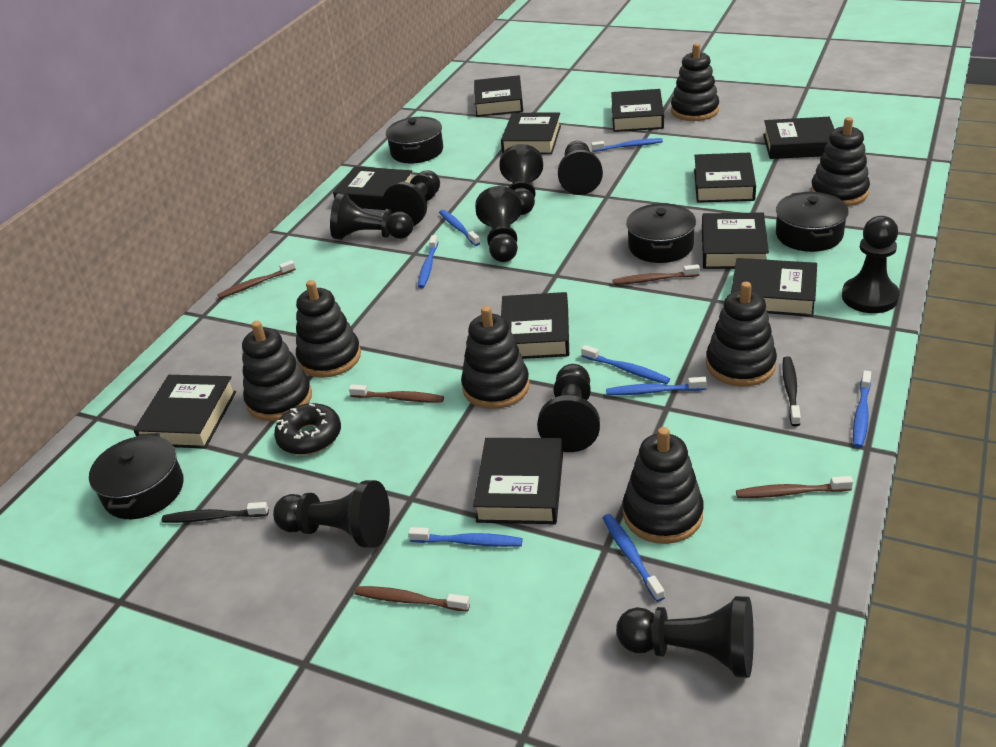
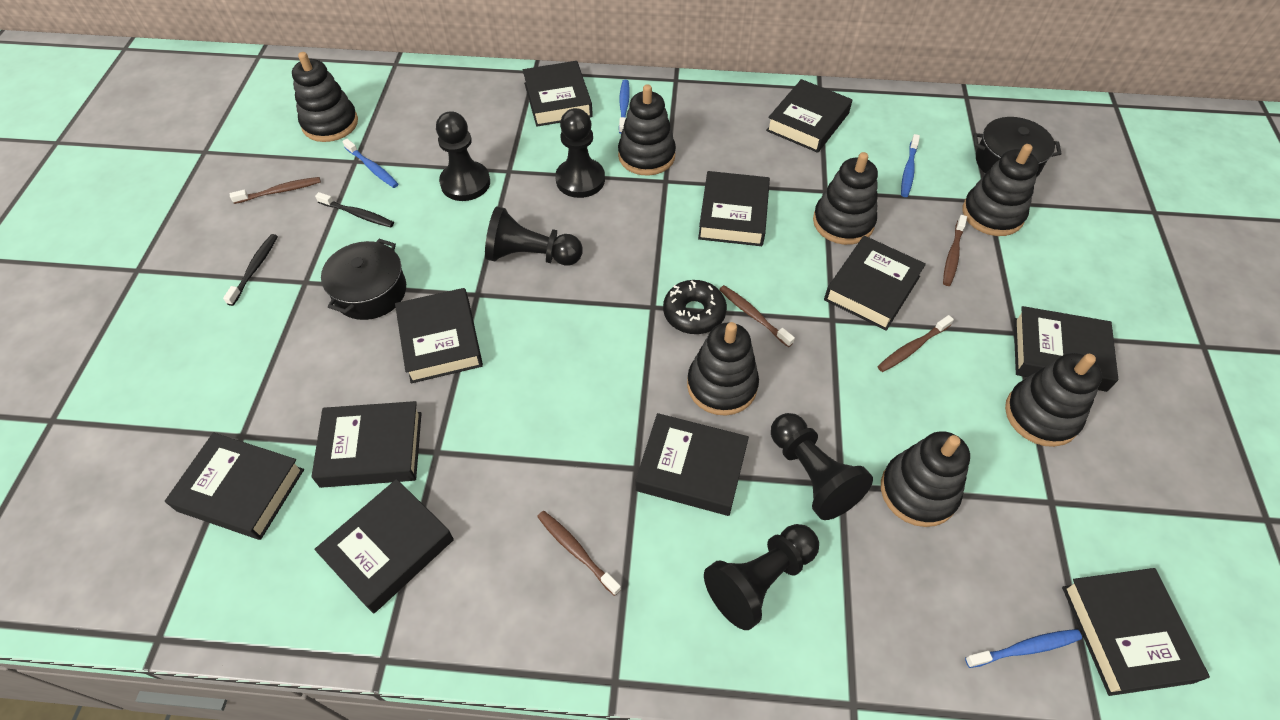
black pawn: [273,480,390,548] [330,193,413,240] [382,170,440,226] [475,186,522,262] [499,144,543,215] [537,364,600,452] [558,141,603,195] [616,596,754,678] [842,216,900,313] = 9 -> [436,111,490,201] [485,206,583,266] [555,108,605,198] [704,524,819,630] [771,413,873,520] = 5
black pot: [89,433,184,519] [386,117,443,163] [626,203,696,263] [776,192,849,252] = 4 -> [321,239,406,320] [973,117,1061,177] = 2
blue toothbrush: [408,527,523,547] [418,235,438,288] [439,210,480,246] [581,345,670,384] [591,138,663,152] [603,514,665,602] [606,377,707,395] [853,370,871,448] = 8 -> [342,139,398,188] [619,80,630,134] [901,134,920,197] [965,629,1082,668] = 4

